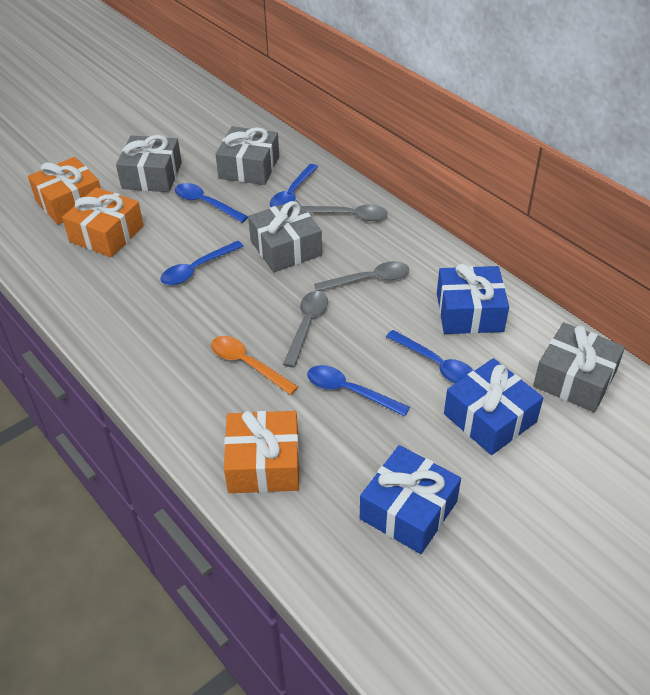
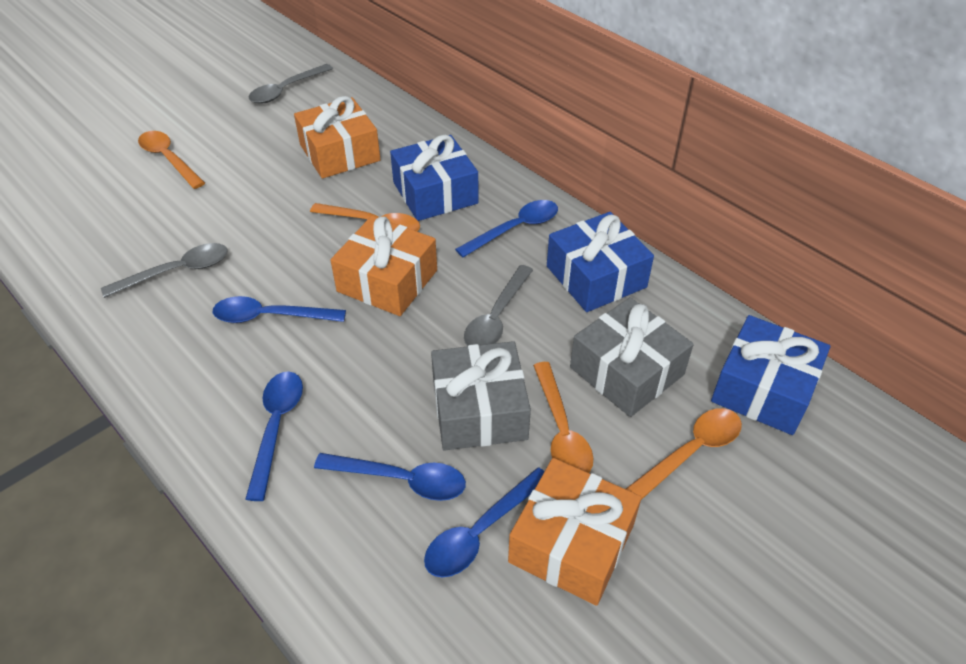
grey gift: [116,135,182,192] [215,126,279,185] [248,200,322,272] [533,322,625,412] = 4 -> [431,341,531,451] [570,297,694,417] = 2
orange spoon: [211,336,298,395] = 1 -> [138,131,205,189] [310,203,420,231] [533,362,593,473] [626,408,742,500] = 4

